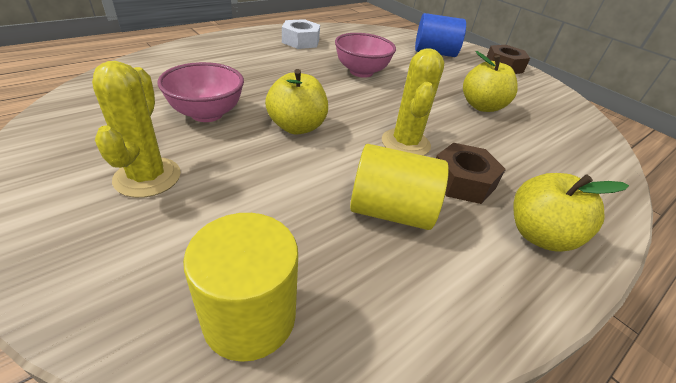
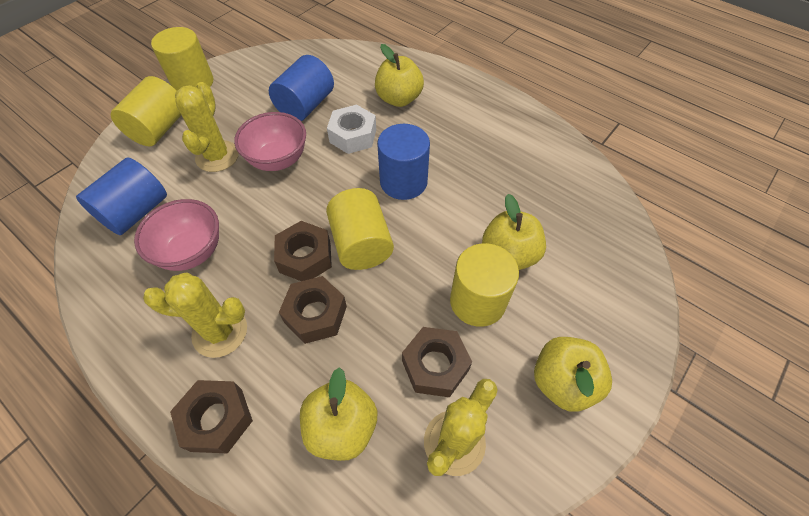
blue cylinder: [415,13,466,57] = 1 -> [76,157,167,235] [269,55,334,121] [377,124,430,200] = 3
brown nut: [436,143,506,204] [487,45,530,74] = 2 -> [170,380,253,453] [274,221,332,281] [279,276,347,344] [402,327,472,397] = 4
yellow apple: [265,69,328,135] [463,51,518,112] [513,173,629,252] = 3 -> [300,367,377,461] [375,44,424,107] [482,194,546,270] [534,337,612,412] = 4
yellow cactus: [92,61,181,198] [382,48,444,156] = 2 -> [143,273,247,358] [175,82,239,172] [424,379,498,476] = 3
yellow cylinder: [183,213,298,362] [350,144,449,230] = 2 -> [111,76,181,146] [151,27,213,91] [326,188,394,270] [450,243,519,327] = 4

